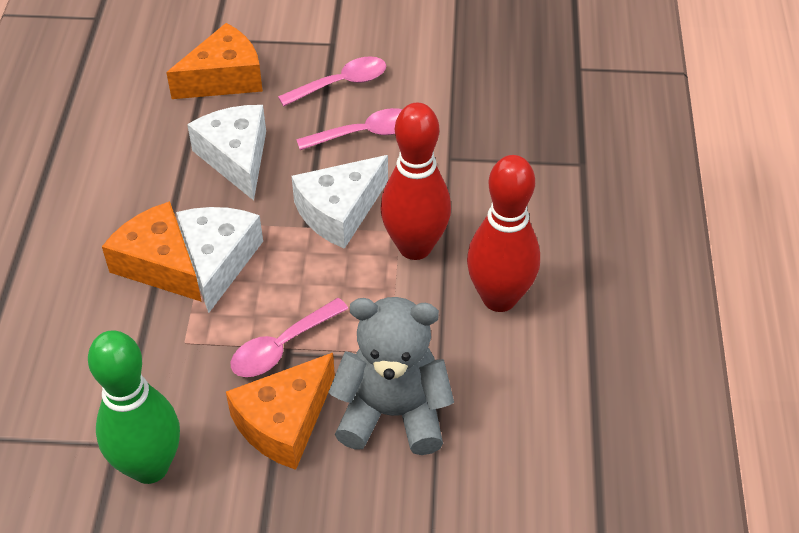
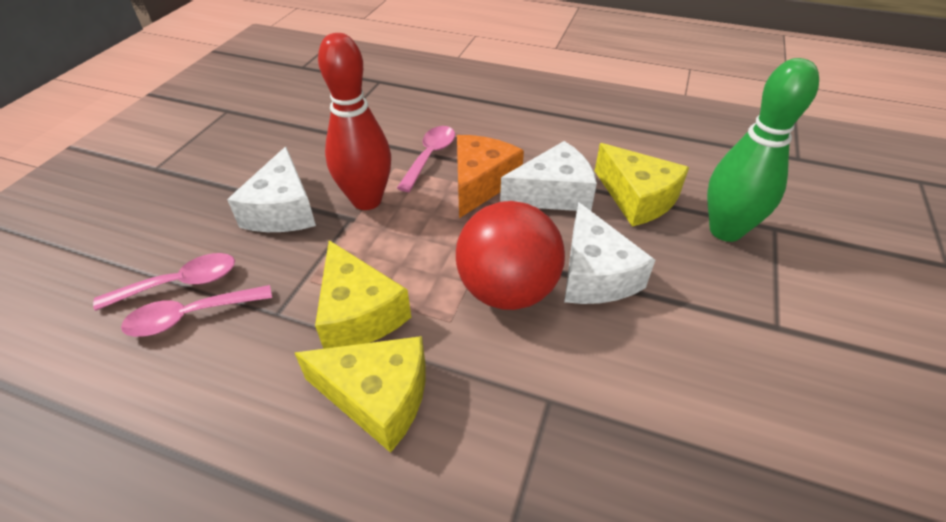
grey teddy bear: [328,297,454,455] = 1 -> none = 0
orange cheese: [102,201,202,302] [166,23,263,99] [226,353,335,470] = 3 -> [457,135,524,218] = 1
red ball: none = 0 -> [456,201,565,310] = 1
red bowling pin: [380,103,451,260] [467,155,540,312] = 2 -> [318,33,391,210] = 1
yellow cheese: none = 0 -> [295,336,426,453] [315,240,411,349] [595,143,689,226] = 3

